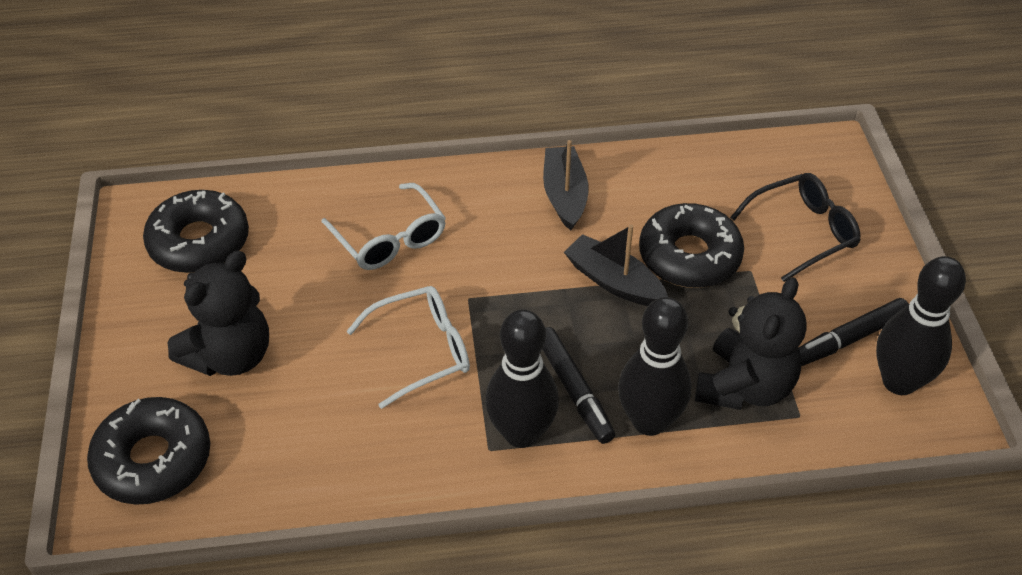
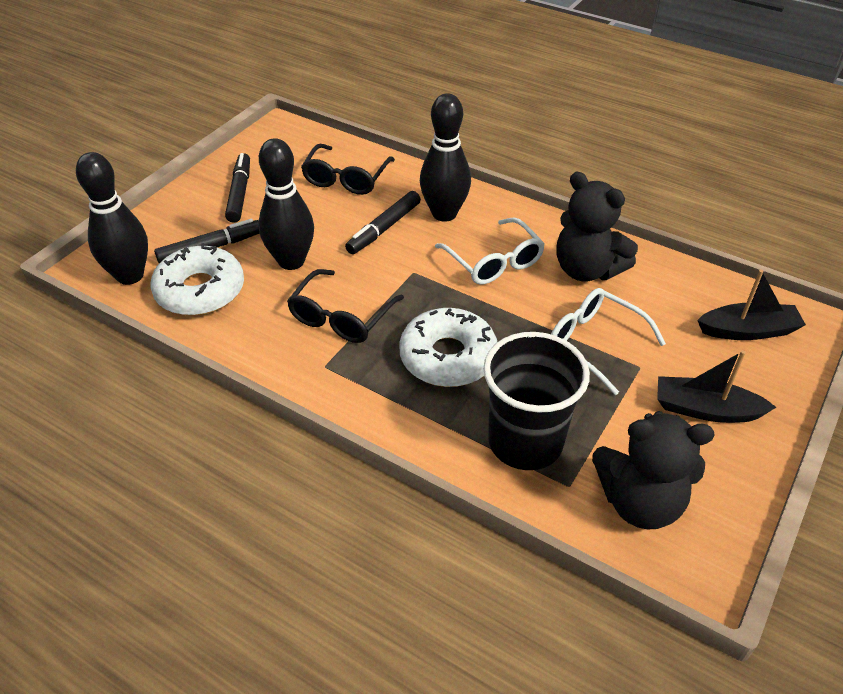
black cup: none = 0 -> [483,332,590,470] = 1
black donut: [87,397,210,505] [143,190,249,273] [639,203,744,288] = 3 -> none = 0
black glasses: [730,173,861,282] = 1 -> [287,269,404,343] [301,144,395,195] = 2
black marker: [542,327,615,444] [799,298,909,366] = 2 -> [154,219,259,263] [225,153,250,223] [345,191,421,254] = 3
white donut: none = 0 -> [151,243,244,316] [399,308,497,387] = 2

